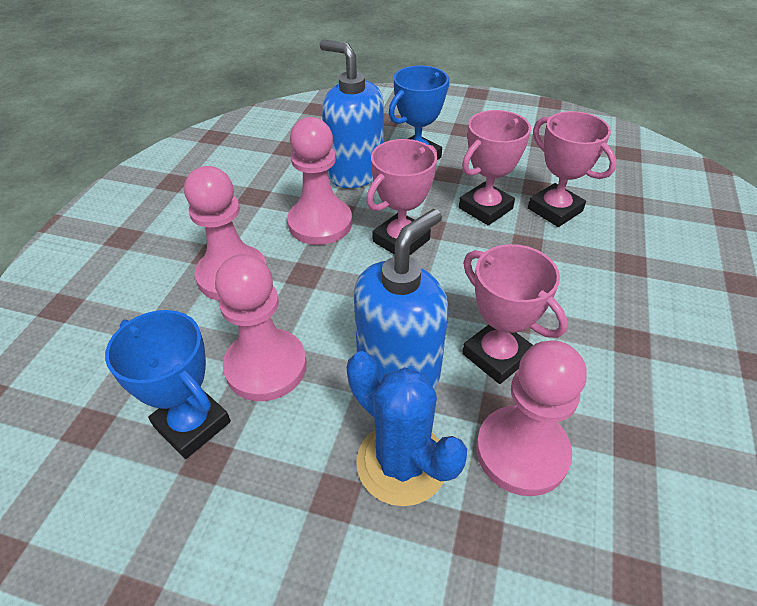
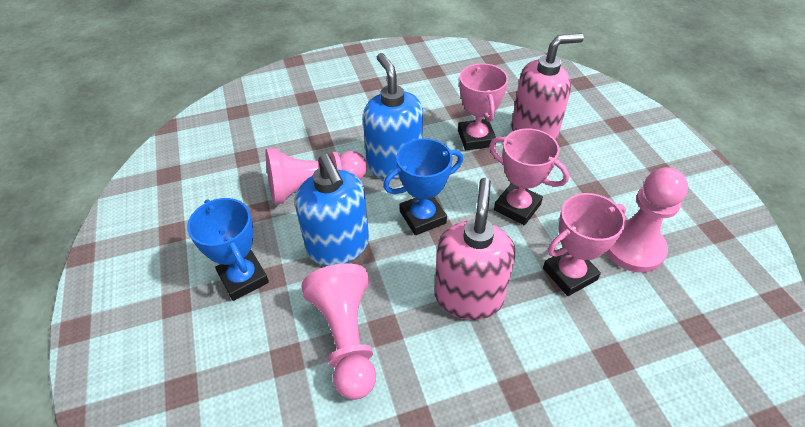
blue cactus: [347,351,467,506] = 1 -> none = 0
pink pawn: [184,166,267,301] [215,254,307,401] [287,117,352,245] [476,340,587,496] = 4 -> [265,148,367,205] [301,263,376,400] [606,167,688,273] = 3
pink soap dispenser: none = 0 -> [435,178,516,320] [511,33,584,141] = 2
pink trophy: [366,139,437,256] [459,110,531,225] [462,244,568,384] [528,111,617,227] = 4 -> [458,63,508,150] [489,128,569,225] [543,193,626,296] = 3

